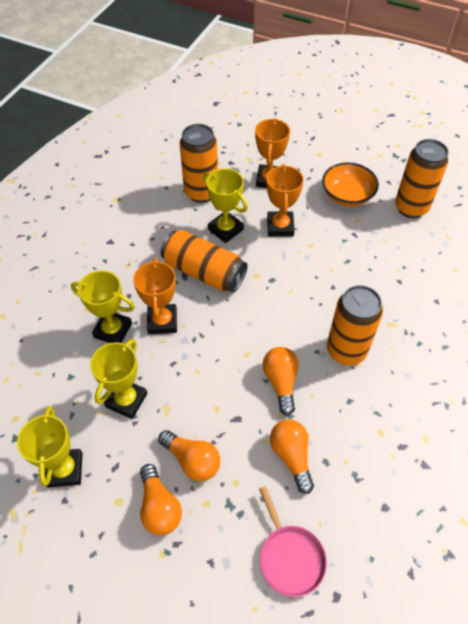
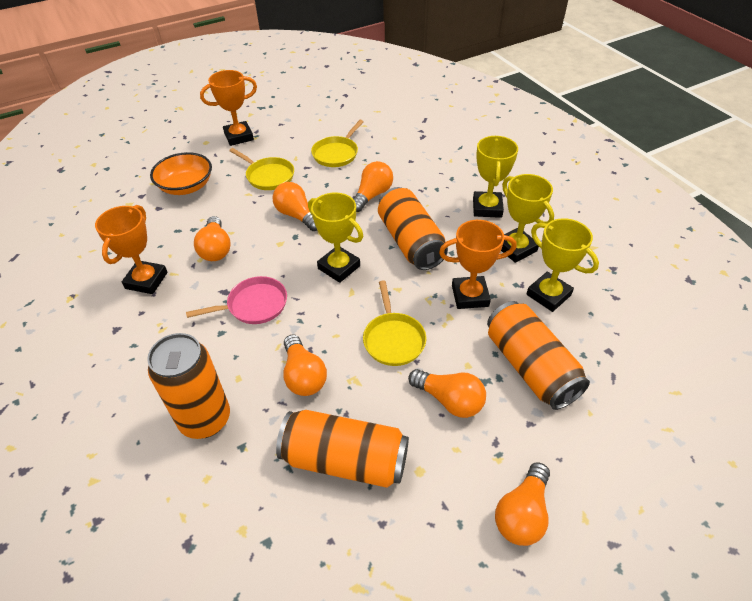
orange light bulb: [140,464,182,535] [158,430,220,481] [263,347,299,416] [270,419,314,494] = 4 -> [194,216,231,261] [273,182,317,231] [283,334,327,396] [353,161,393,212] [408,369,486,418] [495,462,550,546] = 6
yellow pan: none = 0 -> [229,148,294,190] [311,120,364,167] [363,280,427,366] = 3

